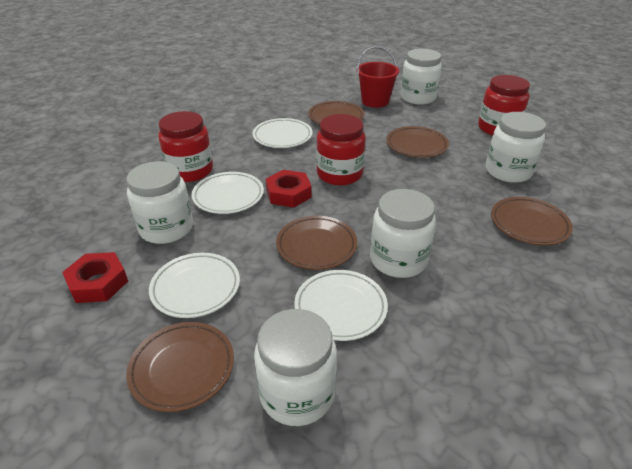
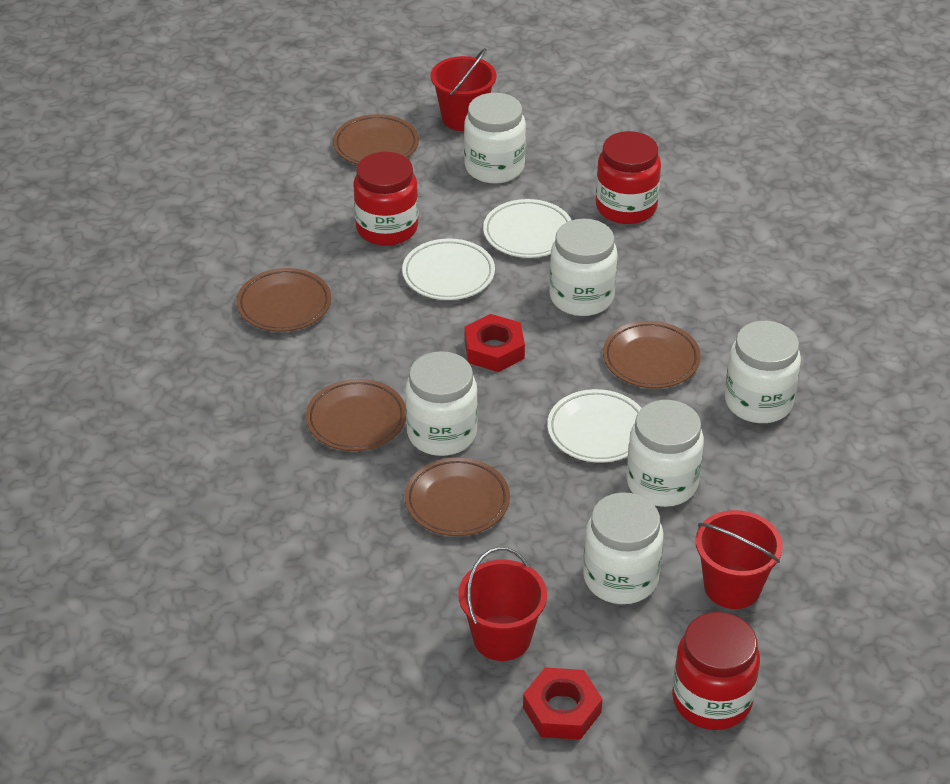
red bucket: [357,46,399,108] = 1 -> [431,48,497,131] [458,547,547,661] [696,510,783,609] = 3
white jar: [126,161,193,244] [254,309,337,426] [370,189,436,278] [400,49,442,105] [486,112,546,183] = 5 -> [405,351,478,456] [464,93,526,184] [549,219,618,316] [583,492,664,604] [626,400,704,507] [725,321,801,423] = 6
white plate: [149,253,240,318] [192,172,264,214] [253,118,313,148] [294,270,388,341] = 4 -> [402,238,495,300] [483,199,571,258] [547,389,642,463] = 3

